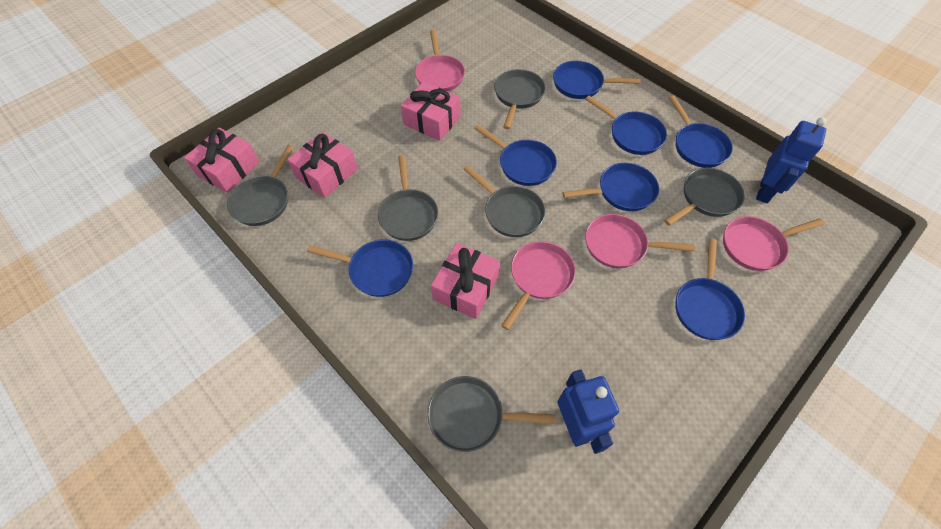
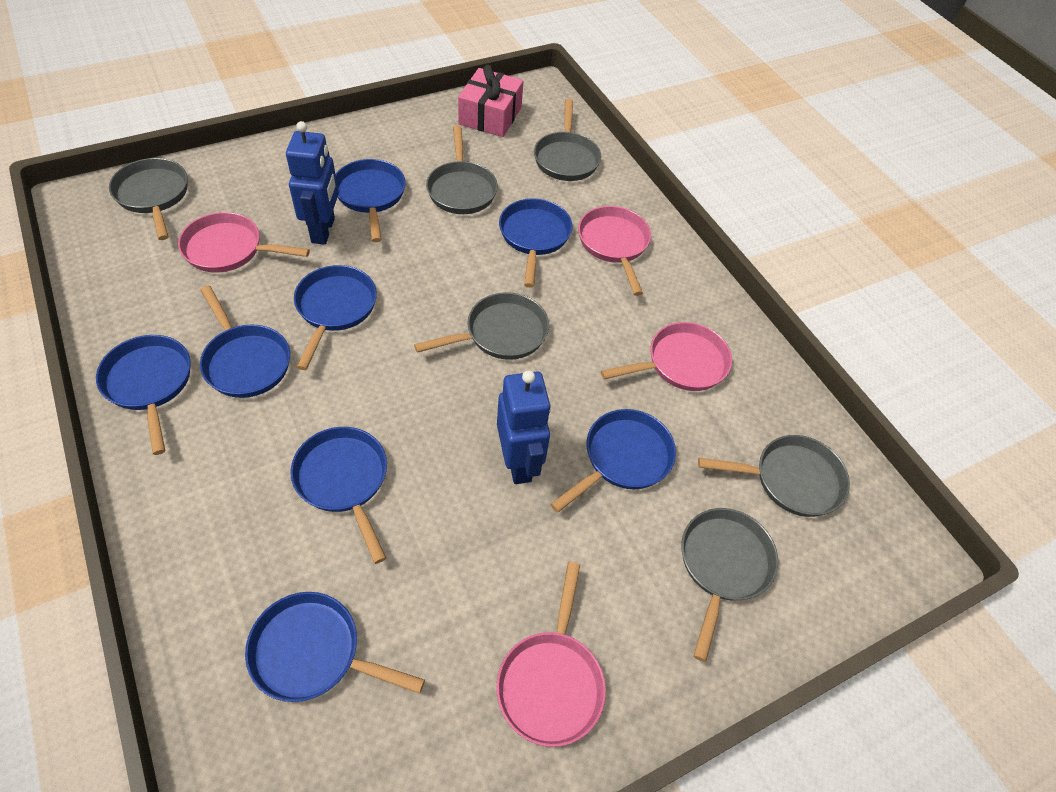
blue pan: [307,240,413,297] [474,125,557,186] [553,61,641,99] [562,163,659,211] [585,96,667,155] [669,95,733,168] [675,239,745,340] = 7 -> [96,335,191,455] [200,285,290,398] [245,592,425,702] [290,427,387,564] [294,265,377,370] [336,159,406,242] [499,198,572,288] [550,409,676,513] = 8
pink gift: [184,128,260,193] [287,131,358,198] [401,82,461,141] [431,243,500,319] = 4 -> [458,65,523,137] = 1

